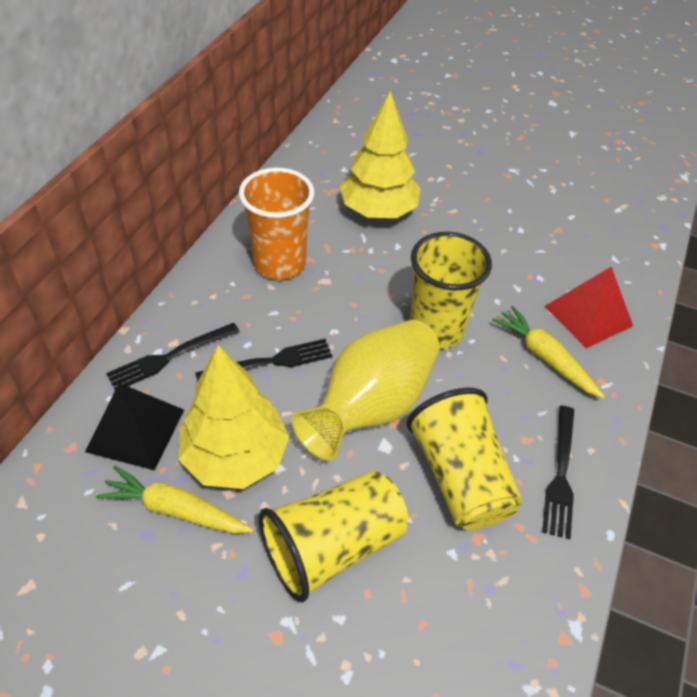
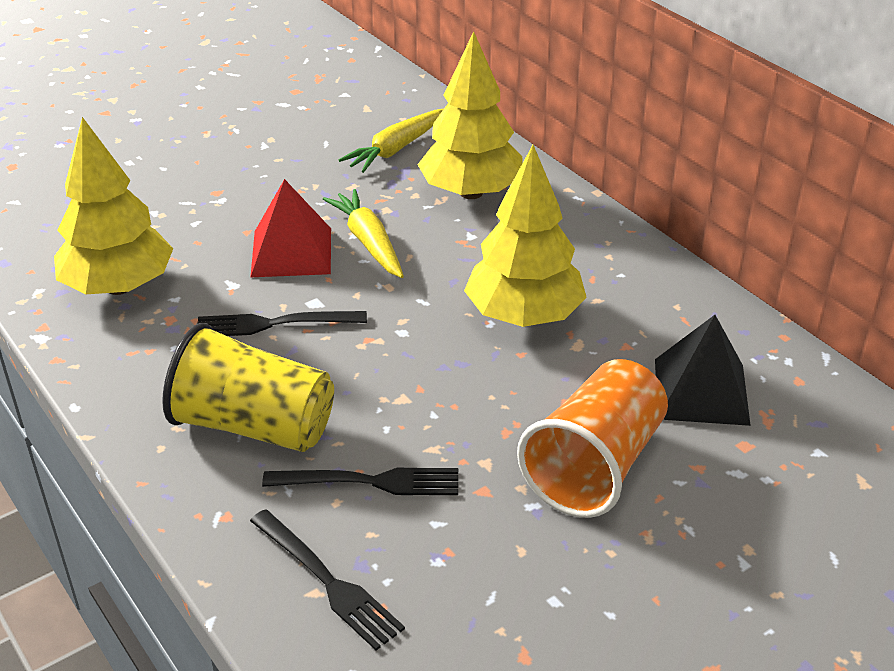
yellow cup: [259,470,408,602] [407,388,522,530] [410,232,492,348] = 3 -> [162,323,334,452] = 1
yellow tree: [179,345,290,489] [340,91,421,218] = 2 -> [54,117,174,295] [418,31,523,199] [464,145,587,327] = 3
yellow vase: [292,320,440,460] = 1 -> none = 0

